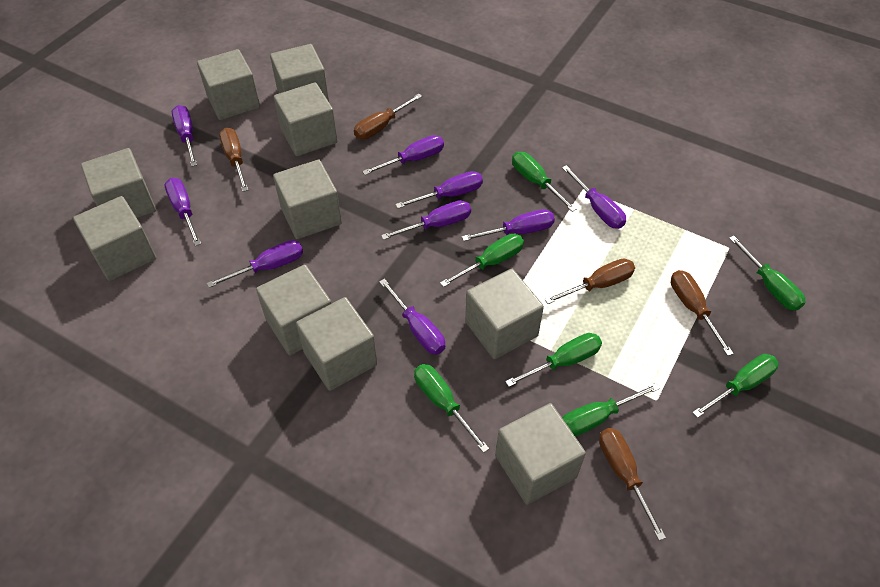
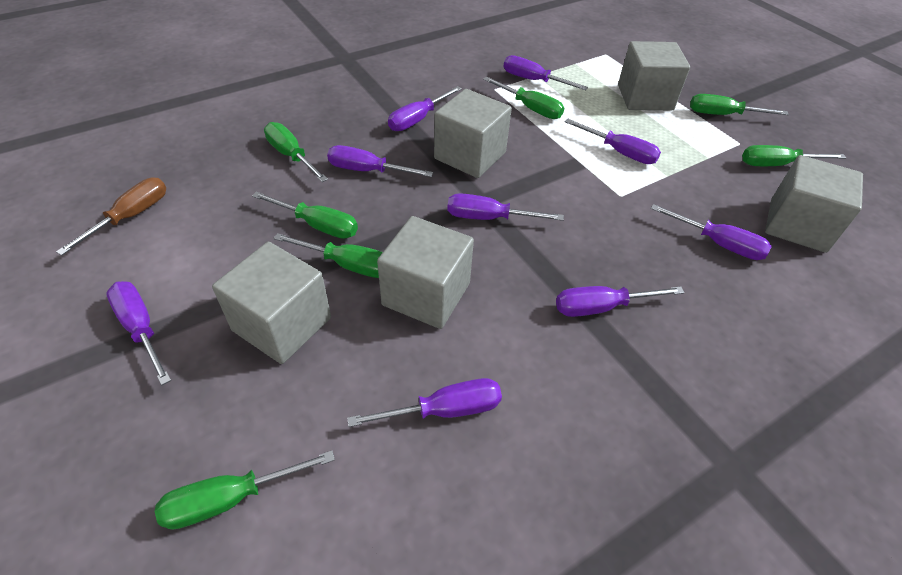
brown screwdriver: [219,127,248,192] [354,94,422,140] [545,259,635,304] [599,428,666,541] [671,270,734,356] = 5 -> [56,177,166,256] = 1
grey cube: [73,196,156,281] [81,148,156,218] [197,49,260,120] [256,265,332,355] [270,44,329,102] [273,160,342,239] [274,82,338,156] [296,297,377,391] [465,269,544,359] [495,403,586,505] = 10 -> [212,242,331,364] [377,216,474,329] [434,89,512,178] [618,41,690,110] [765,155,863,253] = 5

